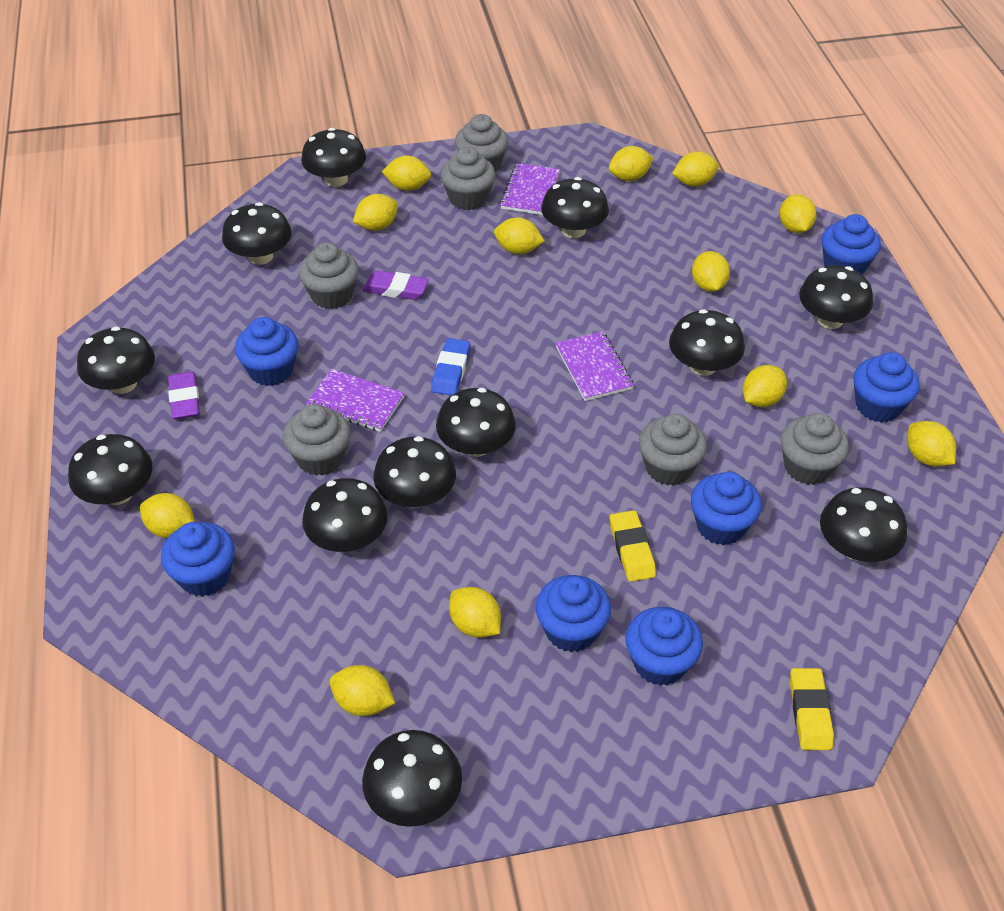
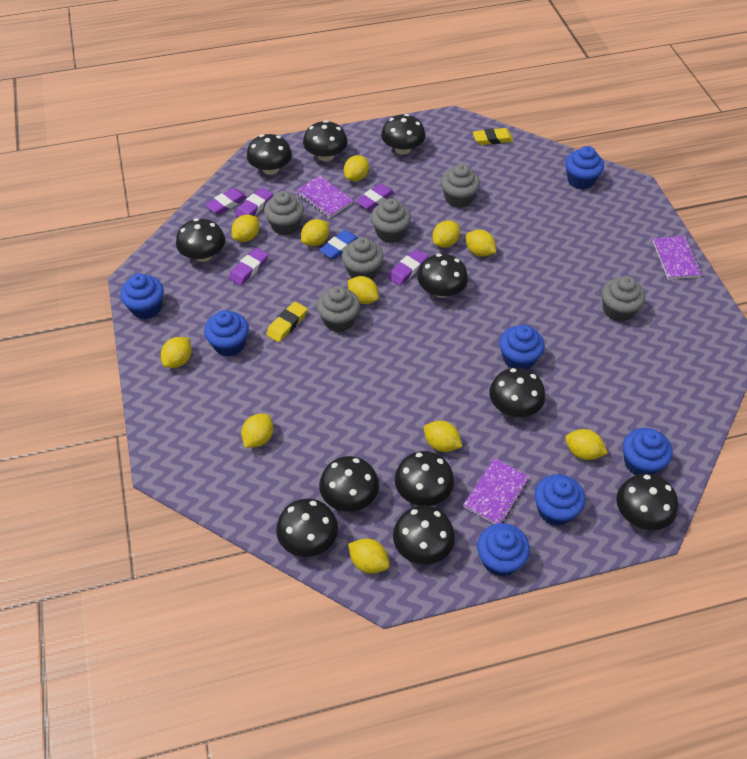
black mushroom: [68,434,152,505] [77,326,155,394] [222,202,292,265] [301,128,366,187] [302,478,388,552] [362,730,462,827] [374,436,456,508] [436,388,516,457] [541,177,609,238] [669,309,745,376] [799,265,873,329] [820,487,907,562] = 12 -> [176,218,225,262] [247,134,292,175] [276,498,338,557] [303,120,348,161] [319,456,379,512] [381,114,426,155] [393,505,455,565] [395,451,454,506] [417,254,468,298] [489,368,545,417] [616,474,678,530] = 11
purple eraser: [168,371,200,419] [363,270,429,300] = 2 -> [205,188,247,215] [229,248,268,285] [235,187,273,217] [356,183,394,211] [388,249,428,286] = 5
yellow lemon: [140,493,195,538] [330,665,395,716] [353,194,398,231] [382,156,431,191] [449,587,501,638] [494,217,544,254] [609,146,653,181] [672,151,719,187] [692,251,730,292] [743,365,787,407] [780,194,817,233] [907,421,956,467] = 12 -> [161,337,192,368] [231,215,259,242] [241,414,273,448] [301,219,329,246] [344,155,369,181] [348,276,379,304] [348,539,390,574] [424,421,462,452] [432,220,460,248] [466,230,496,257] [565,429,608,460] = 11

